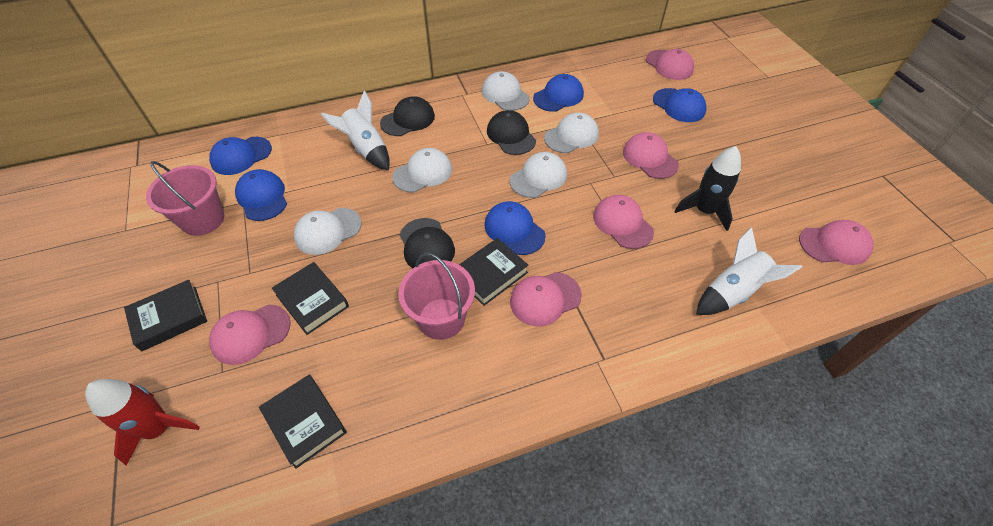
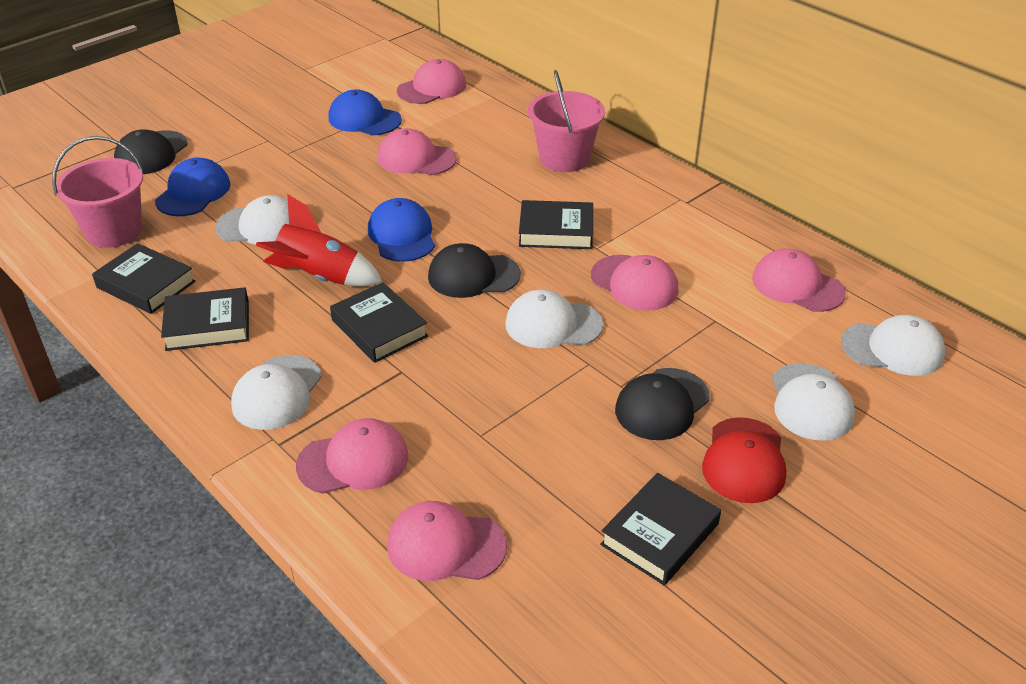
black book: [124,280,207,351] [259,375,347,469] [272,262,349,335] [459,238,528,306] = 4 -> [92,243,195,314] [161,287,249,351] [330,282,428,363] [519,200,593,249] [600,473,721,586] = 5
black rocket: [675,146,741,231] = 1 -> none = 0
blue cap: [209,137,272,175] [235,169,287,221] [485,201,546,255] [533,74,584,112] [653,88,706,122] = 5 -> [155,157,231,216] [328,89,402,135] [368,198,435,262] = 3
red cap: none = 0 -> [702,417,786,503] = 1
white rocket: [321,91,390,170] [696,227,802,315] = 2 -> none = 0

